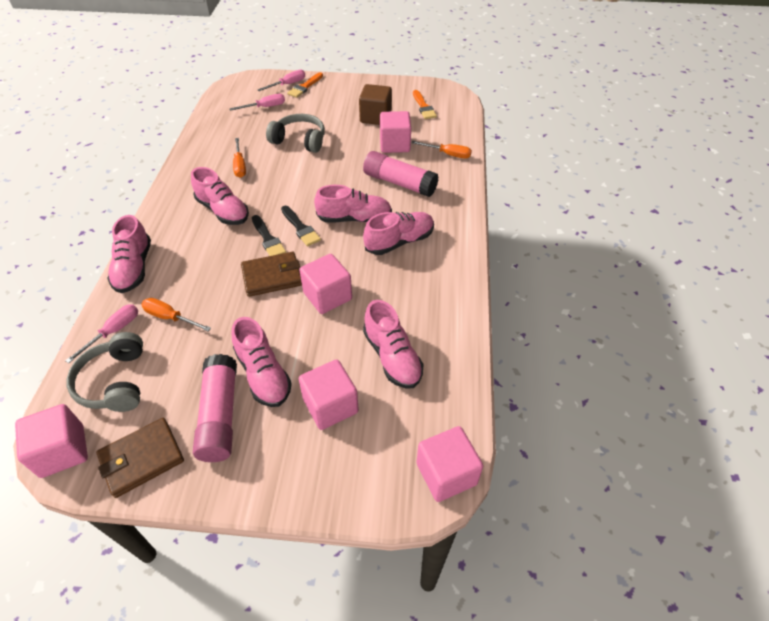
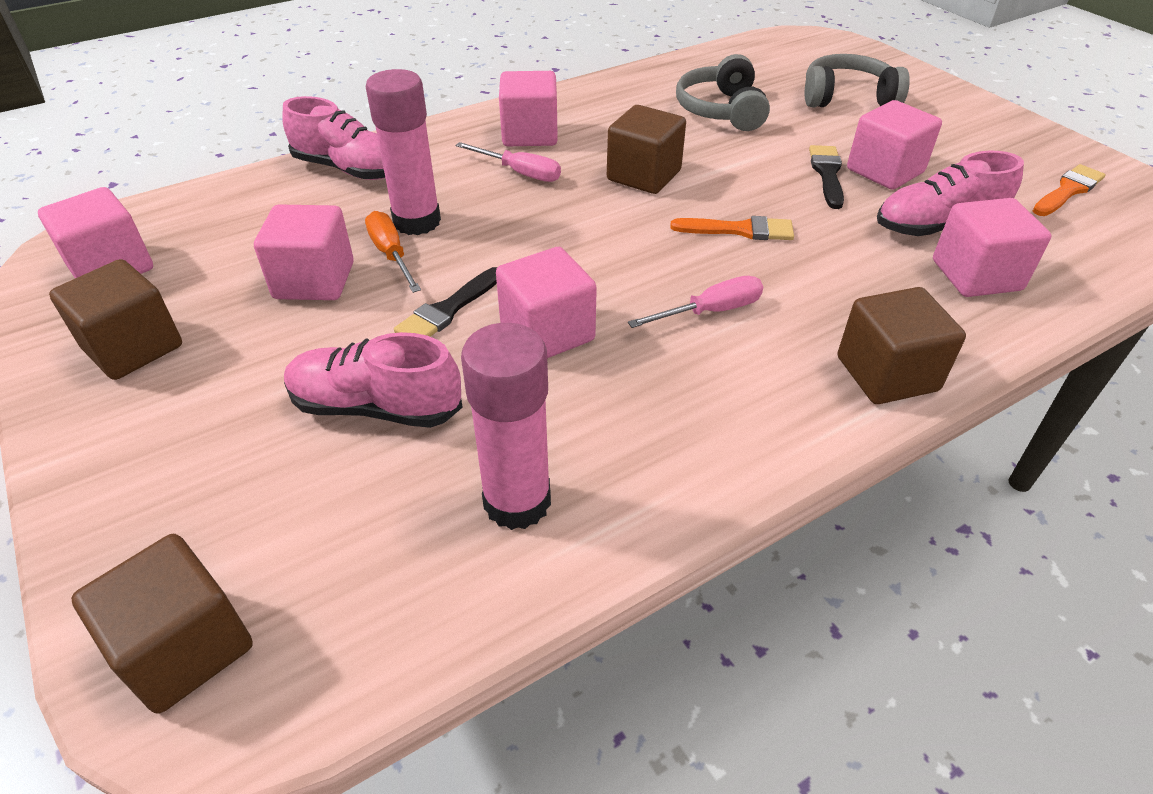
brown cube: [359,84,392,125] = 1 -> [49,259,182,380] [71,534,253,714] [607,105,686,194] [838,287,966,404] = 4
brown wallet: [96,418,184,498] [241,252,302,297] = 2 -> none = 0
orange screwdriver: [141,298,211,331] [233,138,246,178] [412,141,472,159] = 3 -> [365,211,421,293] = 1
pink cube: [15,404,88,478] [299,254,352,314] [299,359,359,430] [380,111,411,153] [417,426,483,502] = 5 -> [38,187,153,278] [254,204,354,300] [496,247,597,358] [499,71,558,146] [847,100,942,190] [933,198,1052,297] = 6
pink screwdriver: [65,304,138,364] [229,94,285,111] [257,70,305,91] = 3 -> [456,142,561,182] [628,276,763,328] = 2
pink shoe: [107,215,151,293] [191,167,249,225] [232,317,292,407] [314,185,392,223] [363,212,434,255] [363,300,424,388] = 6 -> [282,96,385,180] [284,332,463,428] [877,151,1024,236] = 3

